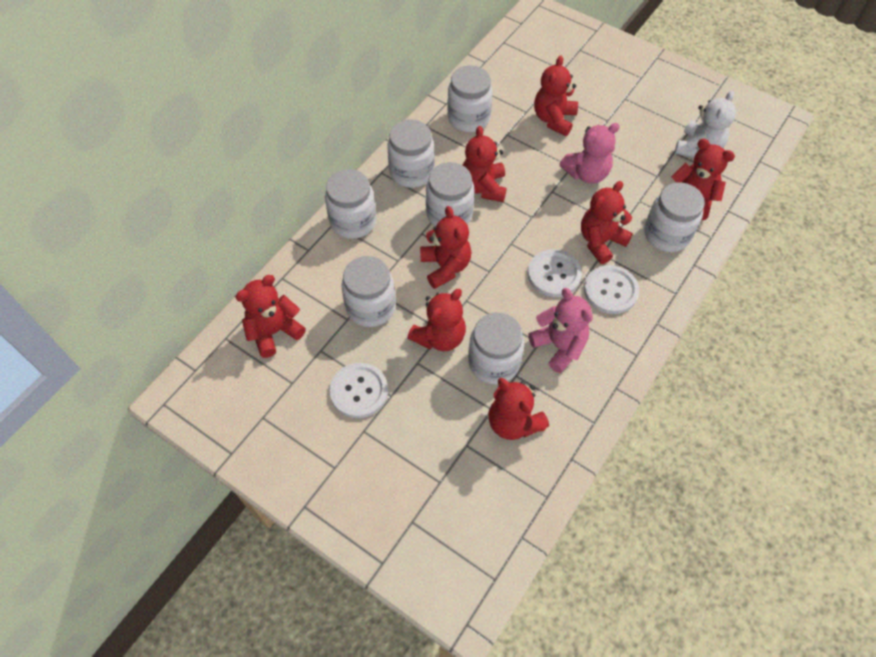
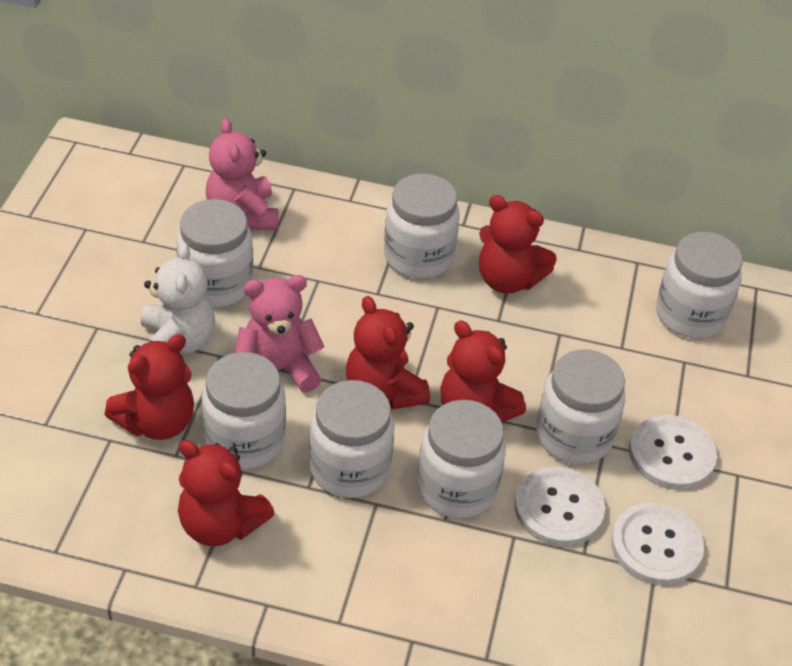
red teddy bear: [236,275,306,358] [408,289,466,351] [420,206,471,289] [463,126,507,202] [489,378,549,440] [534,55,578,136] [581,181,633,264] [671,139,735,220] = 8 -> [105,334,194,440] [178,440,275,546] [346,296,430,409] [440,320,526,423] [479,195,557,294] = 5

